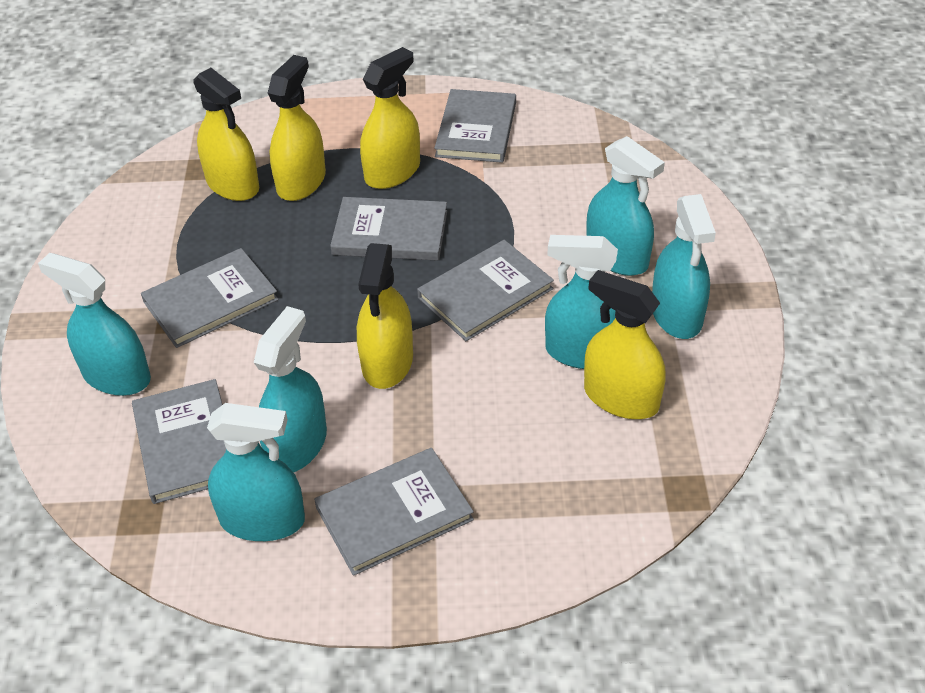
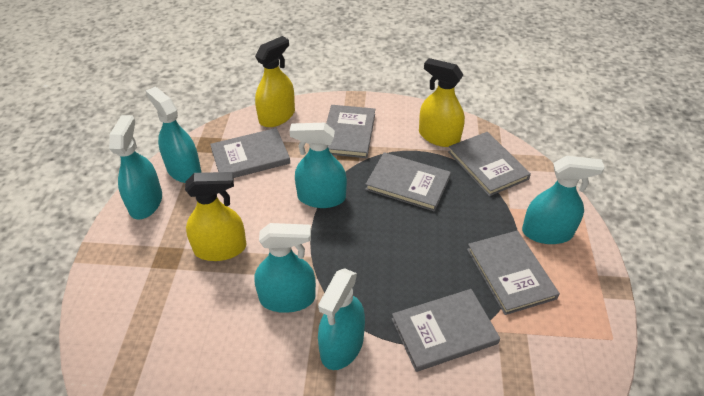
yellow spray bottle: [193,68,259,201] [268,55,326,201] [357,243,413,389] [360,47,420,189] [584,270,666,419] = 5 -> [185,172,246,261] [255,36,295,127] [419,58,465,147] = 3

